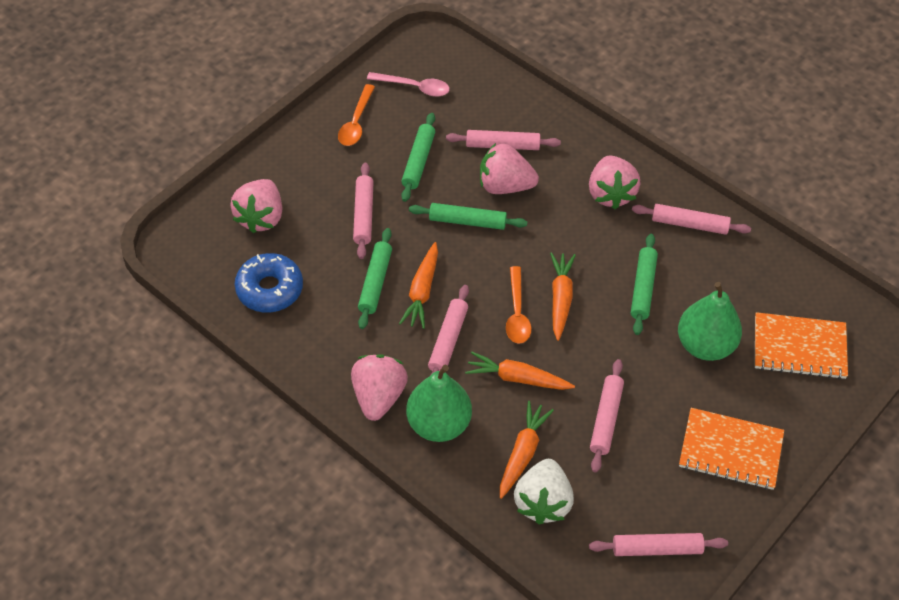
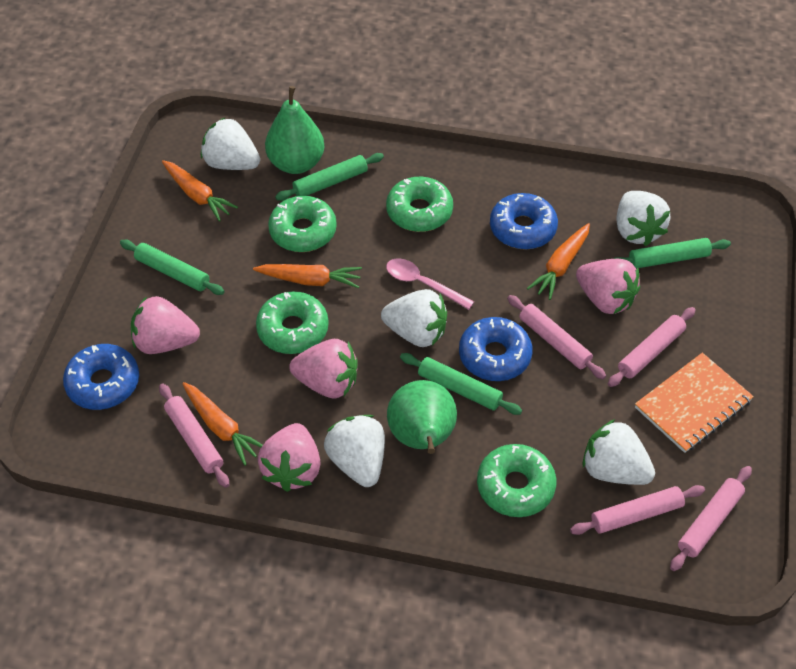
blue donut: [234,253,303,312] = 1 -> [63,344,139,410] [459,317,532,381] [490,193,558,250] = 3
green donut: none = 0 -> [256,291,329,354] [268,196,337,252] [386,177,453,232] [477,444,556,517] = 4
orange notebook: [679,408,784,490] [755,312,848,379] = 2 -> [635,353,754,453] = 1
orange spoon: [338,84,375,146] [506,266,532,344] = 2 -> none = 0
pink rolling pin: [353,163,374,259] [428,285,469,373] [446,130,561,150] [589,533,728,556] [590,359,624,473] [632,204,751,235] = 6 -> [159,383,229,488] [507,295,606,379] [570,485,705,535] [608,307,695,387] [670,466,752,571] = 5
white strawberry: [514,459,574,525] = 1 -> [201,117,260,170] [324,415,385,487] [381,289,447,347] [582,419,655,485] [616,191,671,246] = 5

